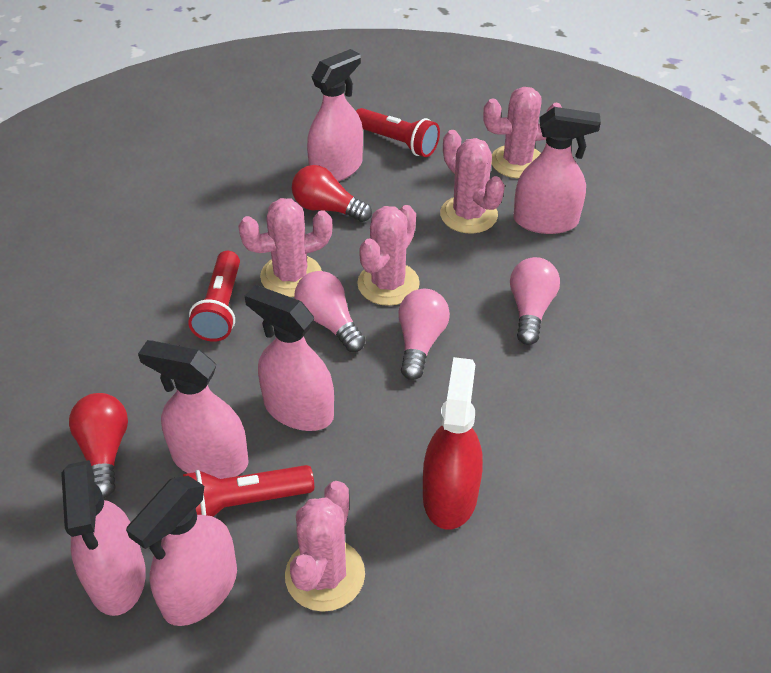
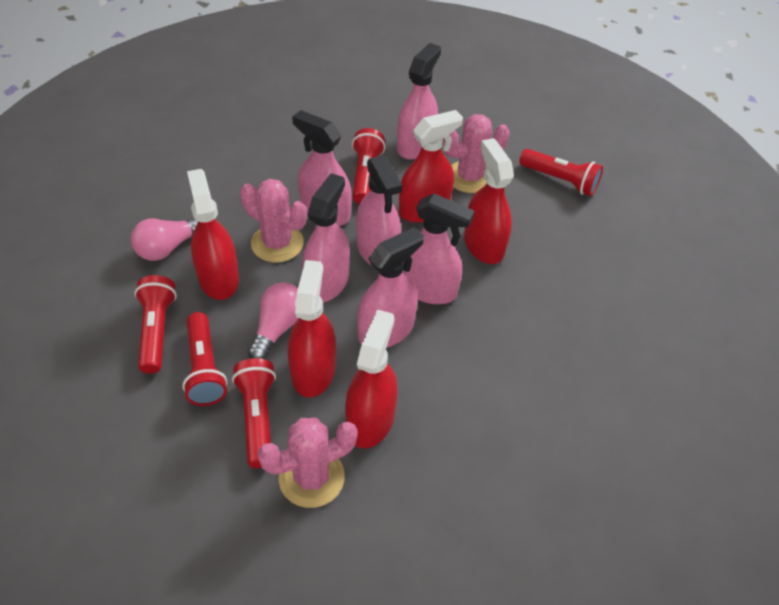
pink cactus: [238,198,333,297] [285,481,365,612] [357,205,420,306] [440,130,505,234] [483,87,562,179] = 5 -> [240,179,307,263] [257,418,358,508] [442,114,510,193] = 3
pink light bulb: [294,271,366,352] [398,289,450,380] [510,257,560,345] = 3 -> [131,218,198,261] [248,283,299,359] = 2
red flashlight: [183,465,314,517] [188,251,240,342] [356,108,440,157] = 3 -> [134,275,177,374] [182,312,228,406] [232,358,276,468] [352,128,385,204] [519,149,603,196] = 5
red light bulb: [69,393,128,498] [292,165,372,222] = 2 -> none = 0
red spray bottle: [423,357,483,529] = 1 -> [187,169,239,300] [288,260,336,397] [345,309,398,449] [399,110,463,223] [464,138,514,264] = 5

